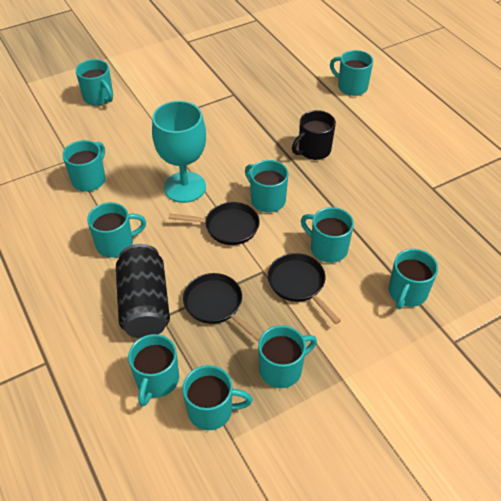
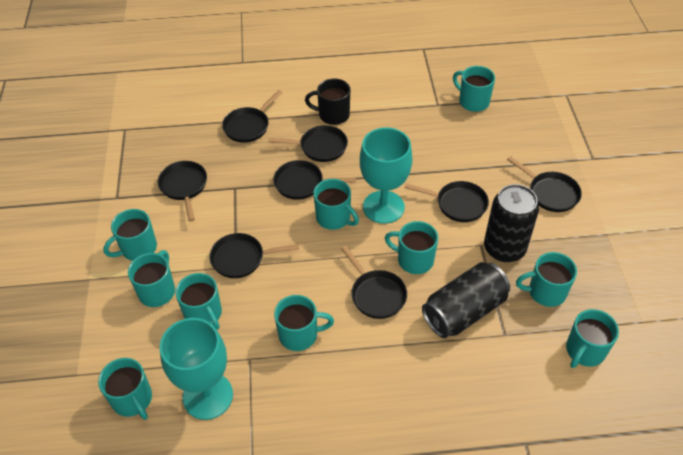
black can: [116,244,170,338] = 1 -> [422,262,510,338] [484,184,539,262] = 2
black pan: [169,202,260,245] [183,273,261,341] [268,253,341,324] = 3 -> [157,161,207,221] [209,233,299,278] [222,90,282,143] [268,125,348,162] [273,160,356,200] [341,246,407,319] [405,181,489,222] [507,156,582,212] = 8
turquoise goblet: [152,101,206,203] = 1 -> [160,318,233,420] [360,128,412,224] = 2

